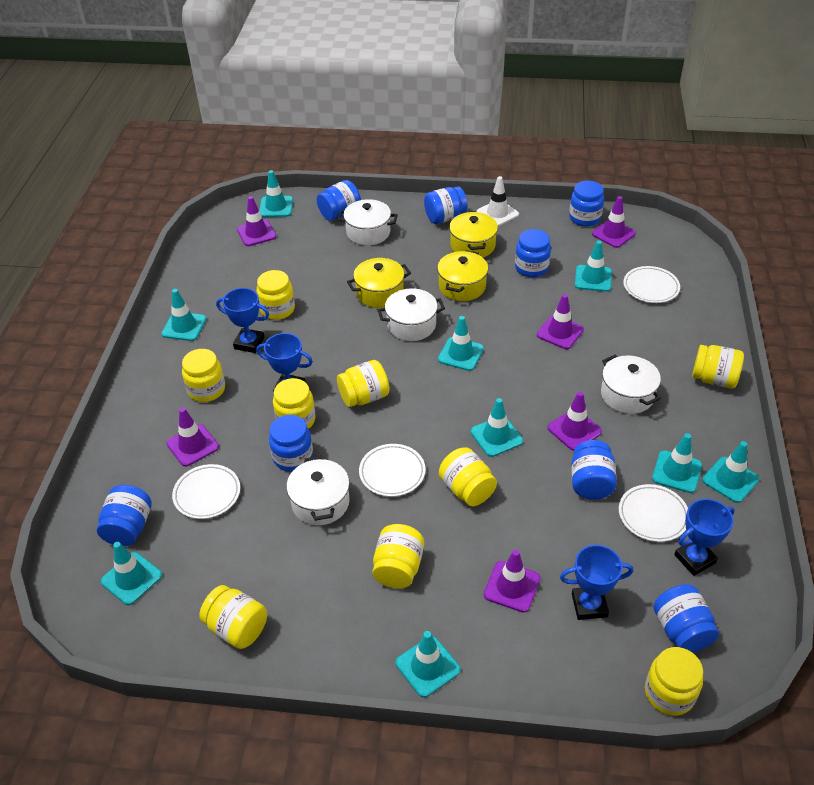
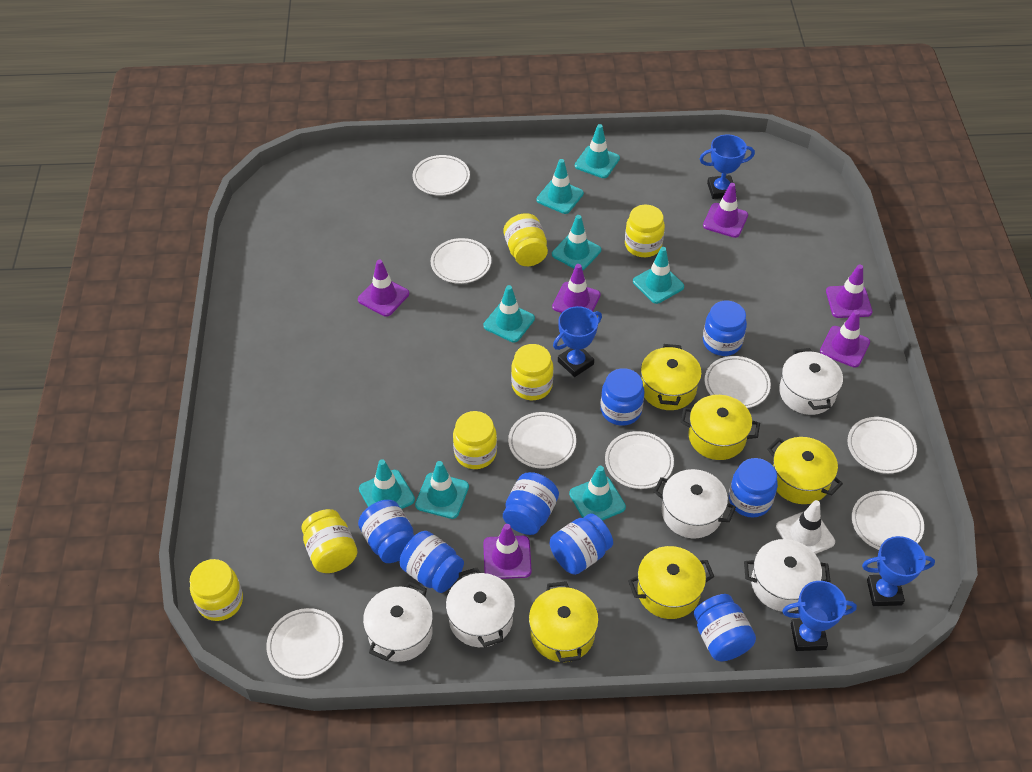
turquoise traffic cone: [101,542,162,605] [161,289,207,341] [259,170,293,217] [396,631,460,698] [438,316,484,371] [471,398,523,457] [575,241,612,292] [652,433,702,493] [702,441,759,503] = 9 -> [359,459,415,509] [415,461,469,519] [483,285,535,343] [536,159,584,214] [552,215,601,270] [569,466,626,521] [575,124,620,178] [633,247,684,304] = 8
white plate: [172,464,240,519] [359,444,425,497] [619,484,688,542] [623,266,680,303] = 4 -> [266,608,343,679] [412,155,470,196] [431,238,491,284] [508,412,576,469] [605,431,674,489] [705,356,771,408] [848,417,917,474] [852,491,924,550] = 8
white pot: [286,456,350,525] [337,199,398,245] [378,288,445,341] [601,355,661,414] = 4 -> [363,581,433,662] [446,568,515,647] [654,469,736,538] [744,539,830,612] [779,348,843,415] = 5
yellow jar: [182,349,225,402] [199,585,267,649] [256,270,295,320] [273,378,316,429] [337,360,390,407] [373,524,424,589] [439,447,497,506] [645,647,703,716] [692,345,744,389] = 9 -> [190,559,243,621] [301,509,357,573] [453,411,497,469] [504,213,548,266] [511,344,554,400] [625,205,665,257] = 6
yellow pot: [347,258,411,308] [437,250,488,301] [449,211,498,258] = 3 -> [529,581,599,662] [628,546,714,619] [641,344,702,410] [681,395,760,460] [767,437,843,504] = 5

